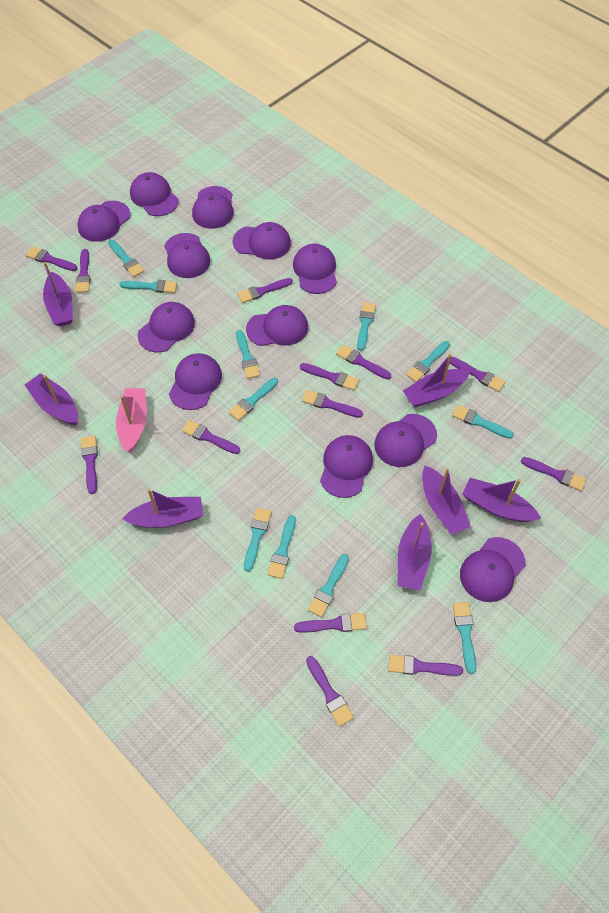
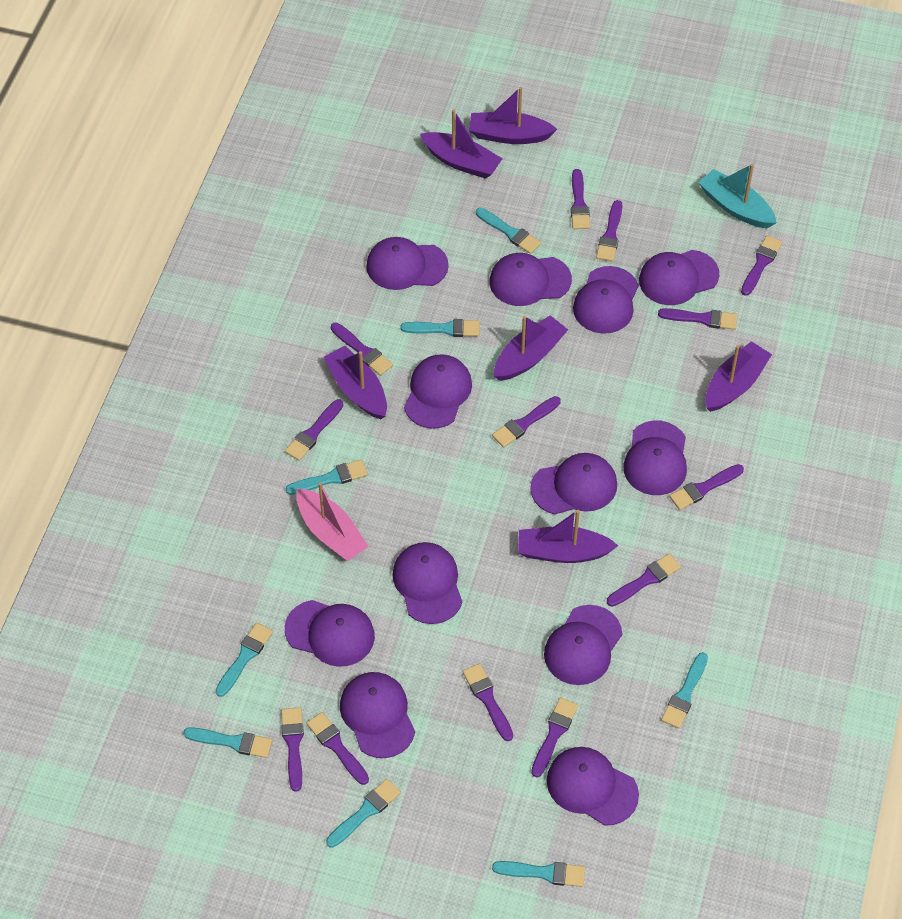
purple boat: [25,373,78,425] [43,262,73,326] [122,489,203,528] [397,514,432,590] [403,354,470,407] [422,466,471,535] [462,478,541,522] = 7 -> [324,346,387,419] [420,109,503,179] [469,87,557,144] [494,315,568,381] [518,510,618,563] [705,341,772,412] = 6
turquoise boat: none = 0 -> [698,164,777,228] = 1
turquoise brush: [108,240,144,277] [119,280,177,293] [229,378,278,421] [236,330,260,379] [244,508,272,572] [267,515,296,579] [308,554,349,617] [357,302,376,351] [406,341,450,382] [452,405,514,439] [453,602,476,674] = 11 -> [183,727,272,758] [215,623,273,697] [286,460,368,495] [326,779,401,848] [400,319,480,337] [476,208,541,254] [492,861,585,887] [661,652,708,728] = 8

